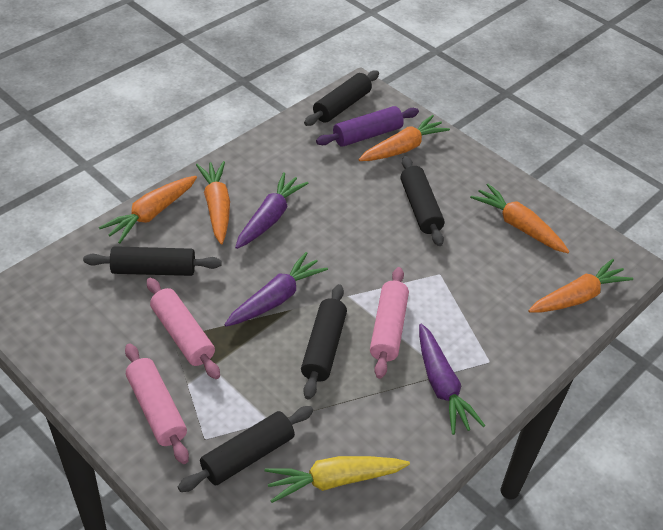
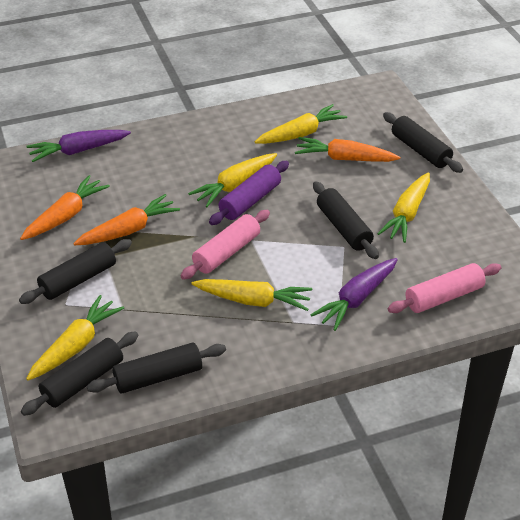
orange carrot: [99,176,197,244] [196,161,230,244] [358,115,450,161] [470,184,570,253] [528,259,633,313] = 5 -> [20,175,110,240] [73,194,180,245] [295,137,400,162] = 3
pink rolling pin: [125,343,189,464] [147,278,220,379] [370,267,409,379] = 3 -> [181,210,270,280] [388,263,501,313] = 2
purple carrot: [224,252,328,327] [235,172,309,249] [419,324,485,435] = 3 -> [27,130,131,162] [310,258,398,331] = 2
yellow carrot: [265,456,410,503] = 1 -> [26,295,124,381] [188,153,277,207] [191,279,312,311] [255,104,347,144] [377,172,430,243] = 5

